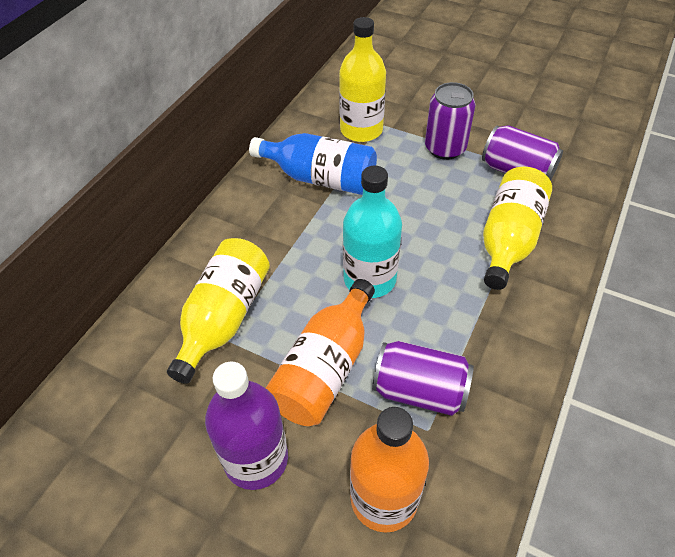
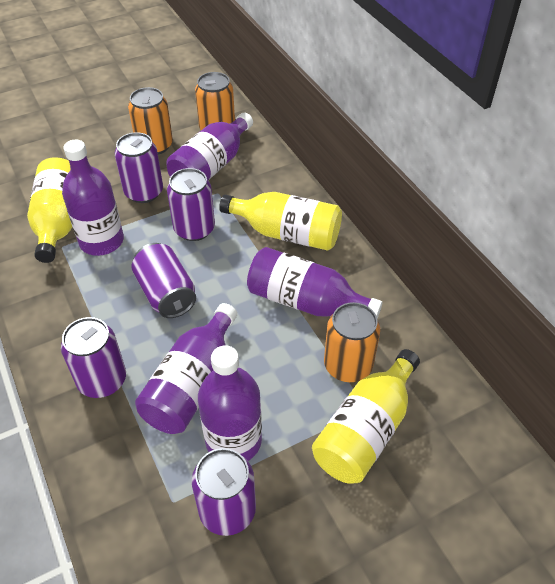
blue bottle: [249,133,377,195] = 1 -> none = 0
orange bottle: [266,279,375,426] [350,407,429,533] = 2 -> none = 0
orange can: none = 0 -> [128,87,173,155] [195,72,235,130] [324,302,380,382] = 3
purple bottle: [205,362,288,490] = 1 -> [62,140,124,256] [135,303,237,434] [166,112,253,180] [198,345,262,461] [247,247,383,318] = 5
purple can: [372,341,474,416] [425,82,476,160] [482,125,563,181] = 3 -> [61,317,126,398] [115,132,163,203] [131,243,196,318] [167,168,215,241] [192,448,256,536] = 5
turquoise bottle: [343,165,402,298] = 1 -> none = 0

